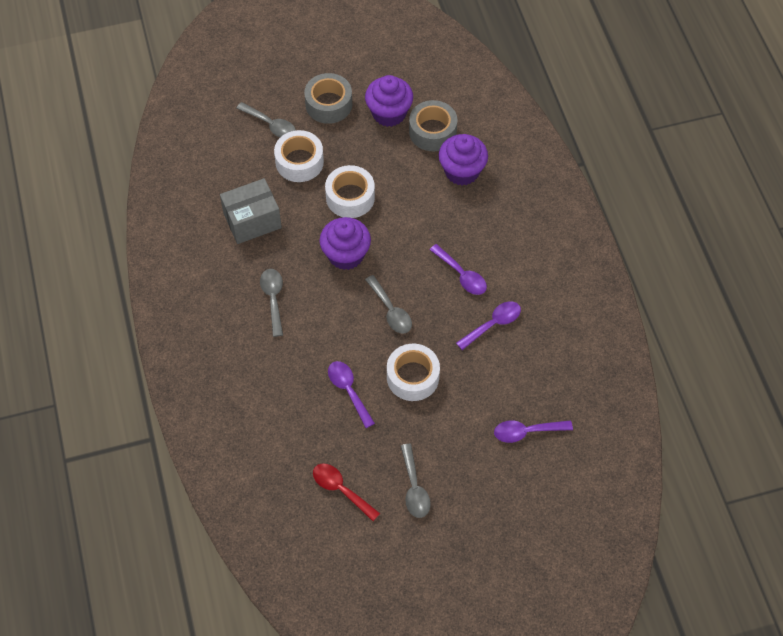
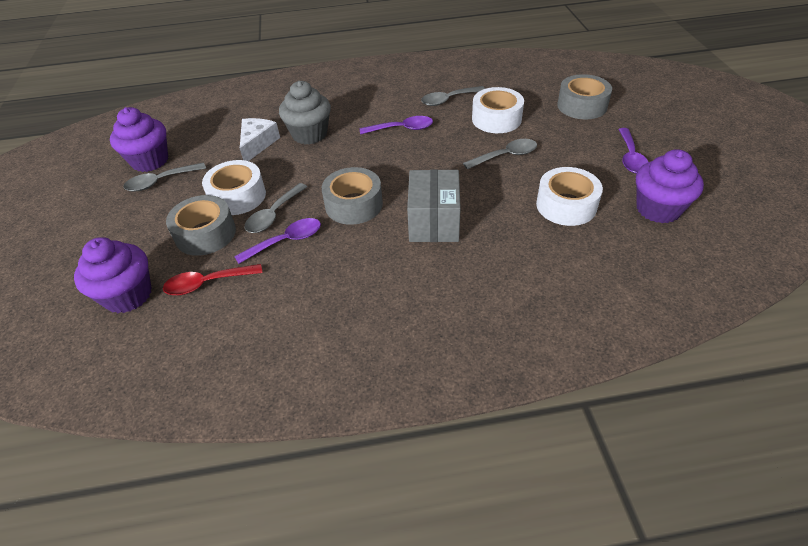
grey cupcake: none = 0 -> [279,81,331,144] = 1
grey tape: [304,73,352,124] [409,100,457,151] = 2 -> [166,195,236,256] [322,167,383,225] [557,74,612,119] = 3
purple spoon: [328,361,375,428] [430,244,487,295] [456,301,521,350] [494,420,573,443] = 4 -> [234,218,321,264] [360,116,433,134] [618,128,648,174] = 3
white cheese: none = 0 -> [240,118,280,161] = 1

